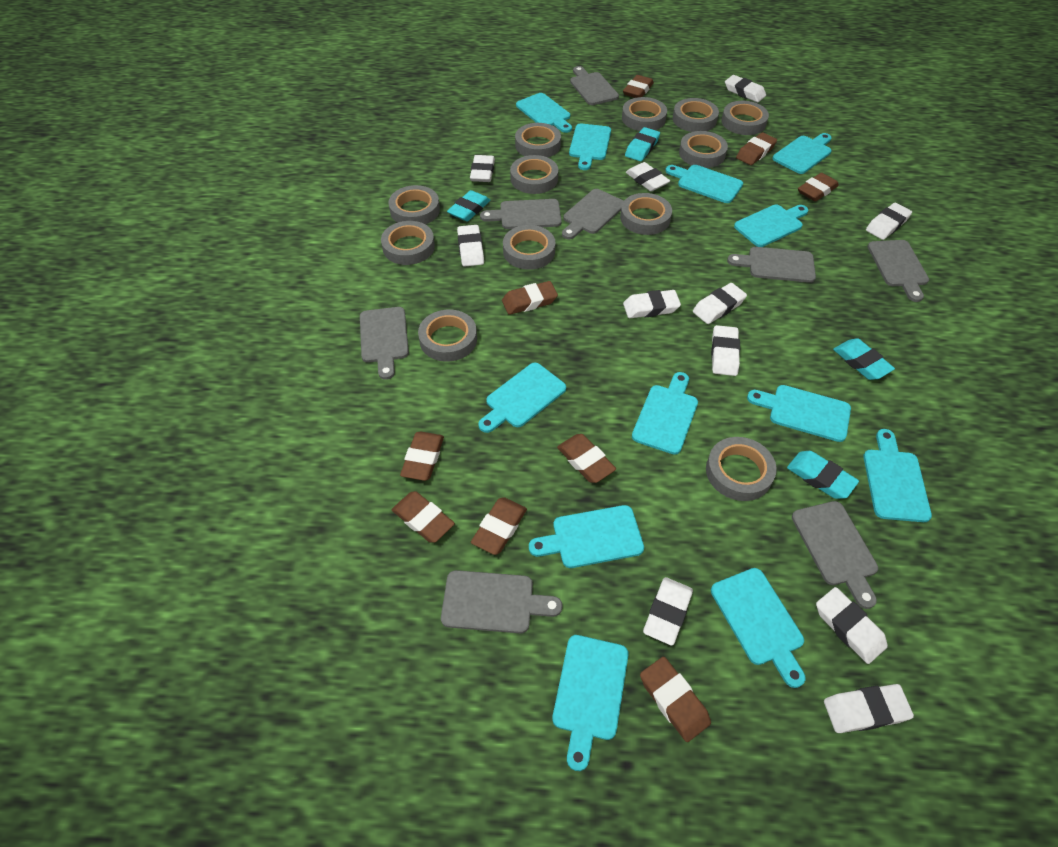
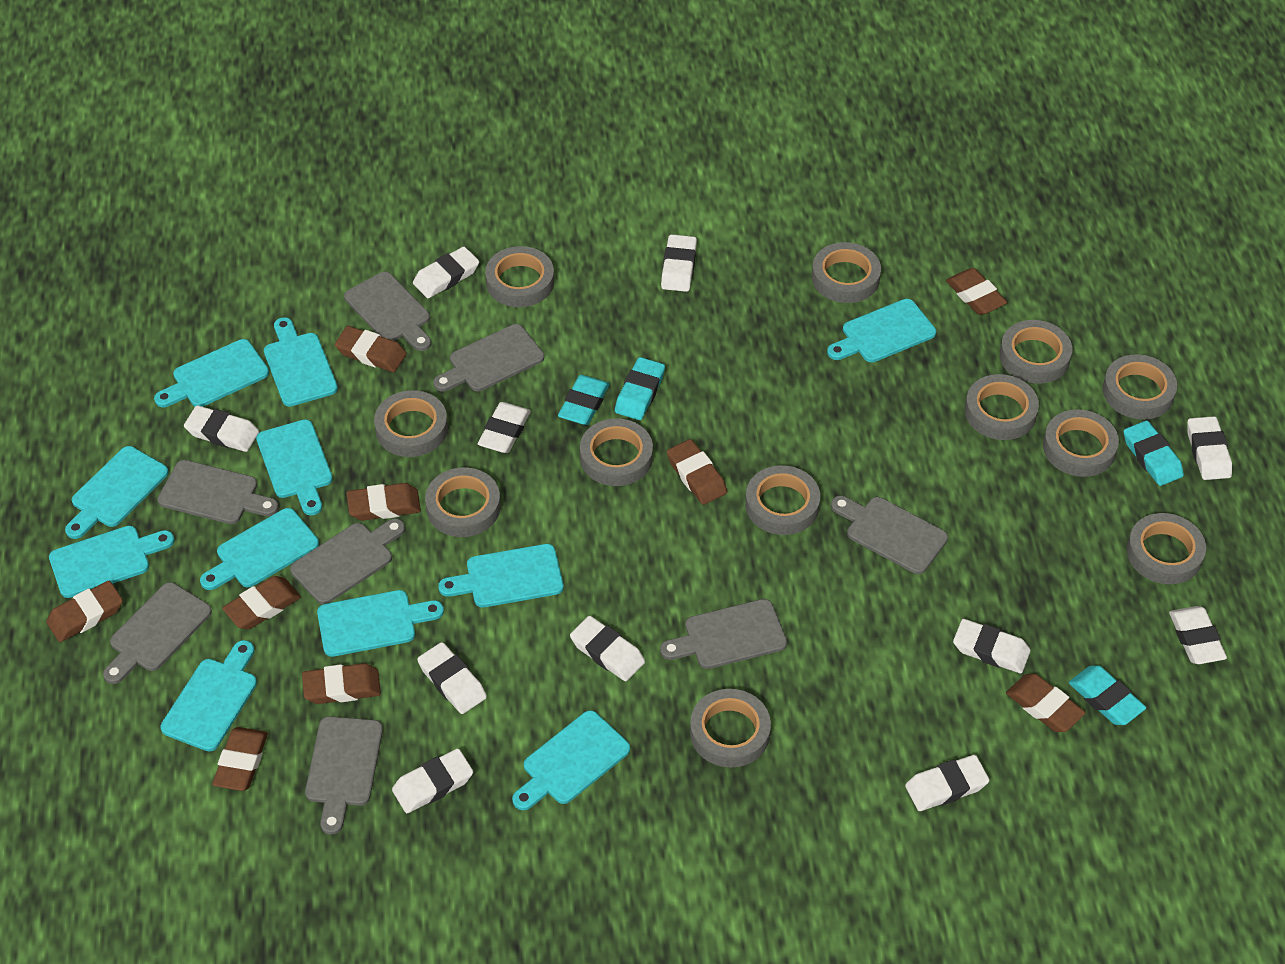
turquoise cutting board: [478,363,566,433] [516,93,572,133] [529,505,644,568] [552,635,629,771] [569,123,611,170] [632,372,698,455] [665,165,743,203] [711,568,805,688] [734,205,808,247] [747,385,851,442] [773,133,832,174] [863,429,932,522] = 12 -> [49,526,174,598] [65,446,169,539] [154,339,269,407] [160,640,257,752] [200,508,319,590] [256,419,333,515] [264,317,338,407] [317,590,444,657] [438,544,564,607] [512,710,630,810] [827,299,936,362] = 11

